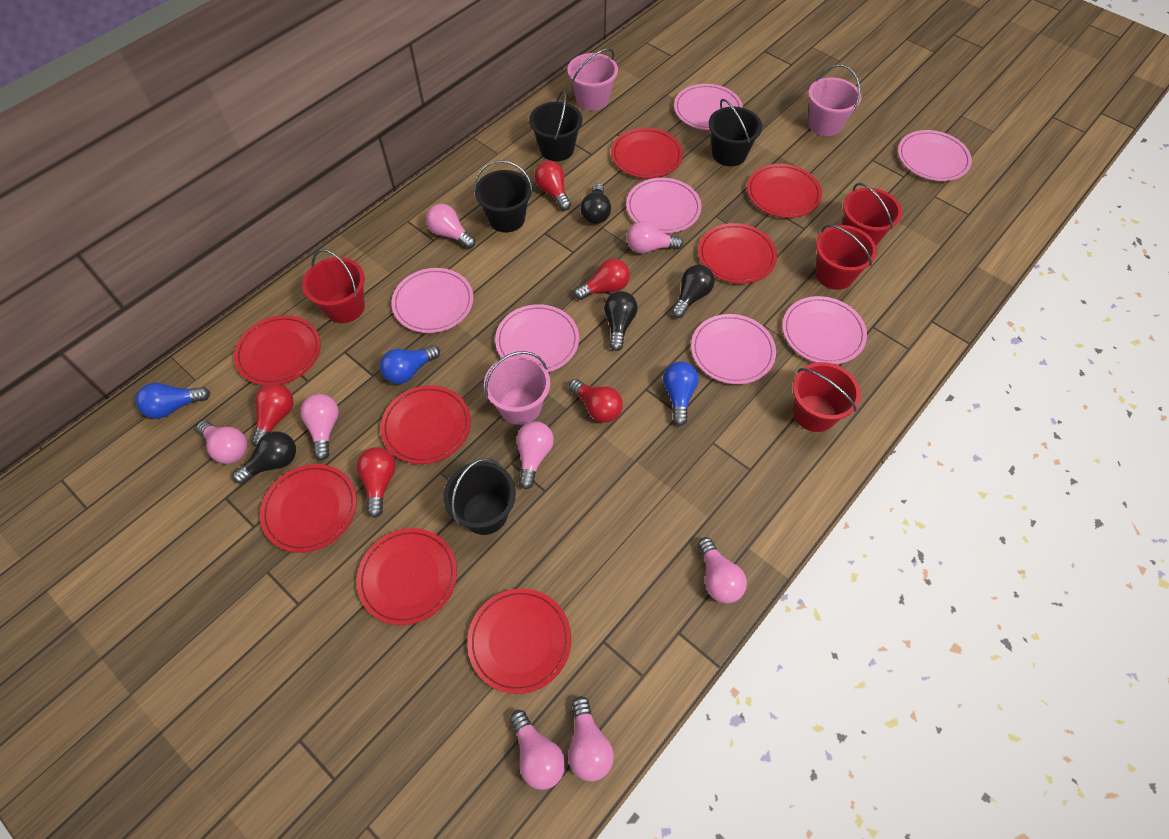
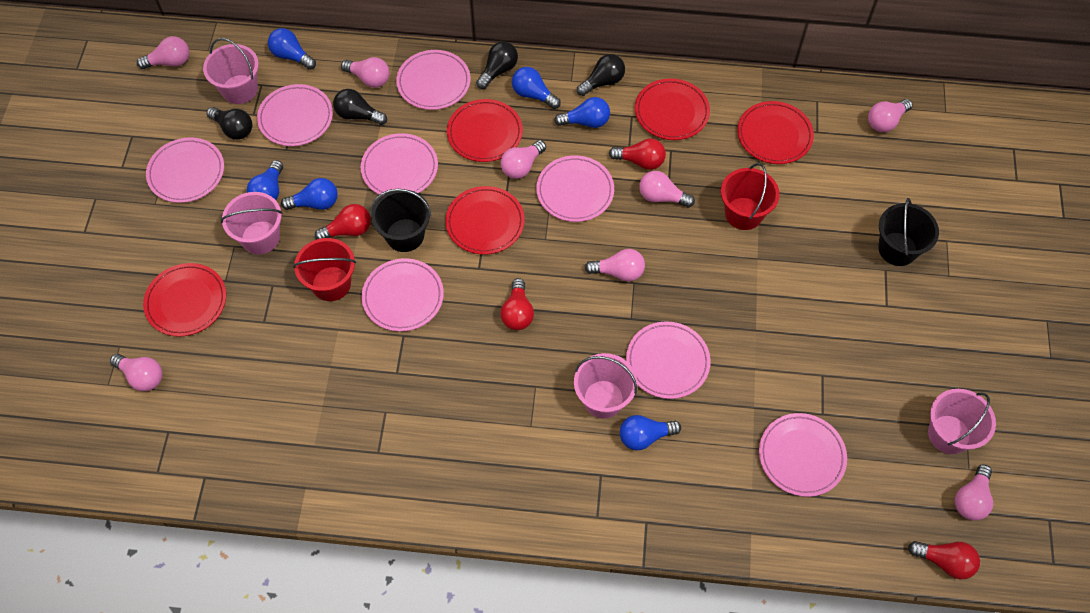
black bucket: [443,458,516,535] [474,160,533,232] [529,91,582,161] [708,99,762,166] = 4 -> [370,189,431,252] [878,198,939,266] = 2
blue light bulb: [135,383,210,419] [380,345,440,384] [663,361,699,426] = 3 -> [247,160,283,200] [268,28,316,70] [281,178,338,210] [512,67,561,109] [554,97,610,128] [620,415,681,451] = 6
pink bucket: [484,351,550,425] [568,48,618,111] [808,64,861,136] = 3 -> [203,38,259,104] [220,192,283,255] [574,353,637,418] [928,389,996,454] = 4
pink plate: [392,268,474,333] [495,304,579,372] [626,178,702,233] [674,84,743,130] [691,314,776,384] [782,296,867,364] [898,130,972,181] = 7 -> [146,137,224,203] [257,84,333,146] [361,133,438,195] [362,258,444,332] [396,50,470,110] [536,155,614,222] [626,321,711,399] [759,413,847,497] = 8
red bucket: [302,249,365,323] [793,362,861,432] [815,225,877,290] [843,183,902,246] = 4 -> [293,238,356,301] [721,163,780,230] = 2
red light bulb: [251,383,294,447] [357,447,396,518] [534,161,571,211] [569,379,623,423] [574,259,630,300] = 5 -> [315,204,371,239] [501,278,534,330] [609,138,666,170] [908,541,980,579] = 4
red plate: [234,315,321,386] [260,464,357,553] [357,528,457,625] [381,385,471,464] [467,588,571,694] [611,128,683,178] [698,223,777,284] [747,164,822,218] = 8 -> [143,263,226,337] [445,186,525,254] [447,99,523,162] [635,78,710,140] [737,101,814,164] = 5

